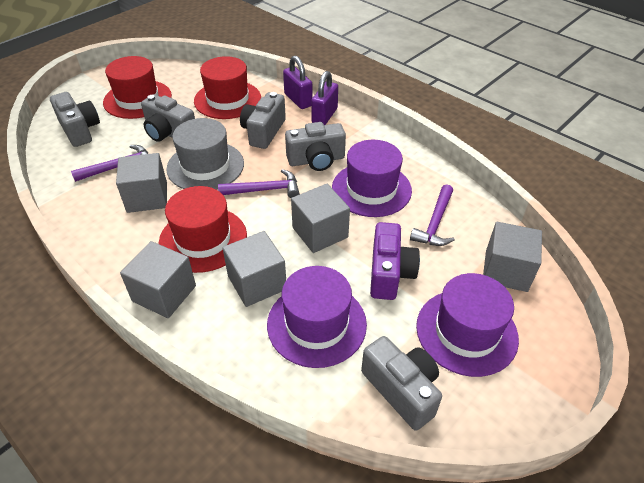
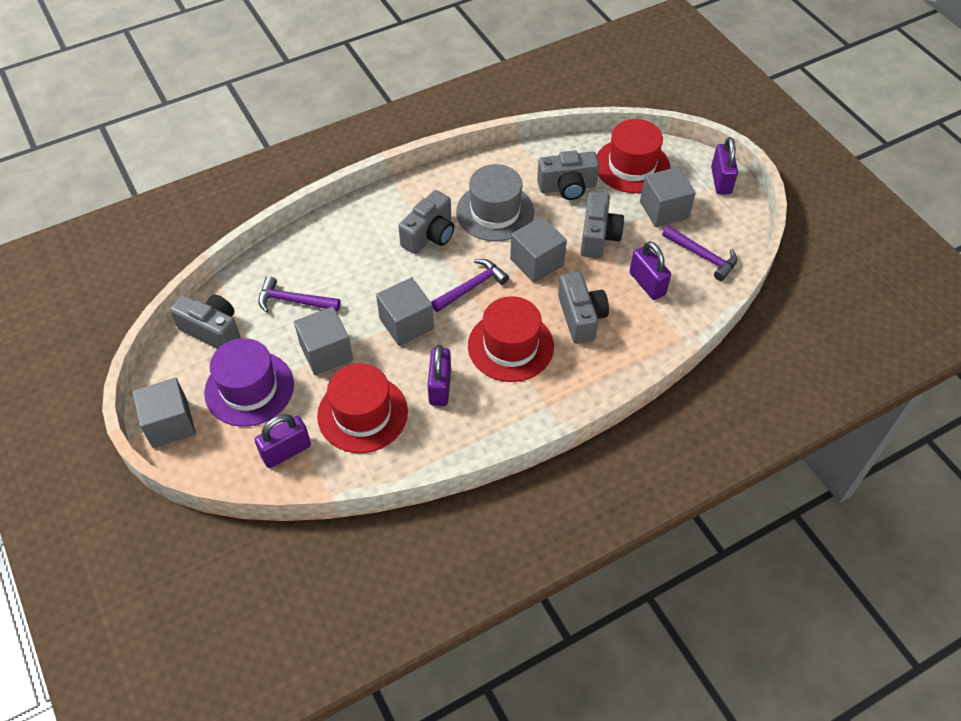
purple camera: [370,222,420,300] = 1 -> none = 0
purple hat: [267,266,367,368] [332,140,412,217] [416,273,519,377] = 3 -> [204,338,294,427] = 1
purple padlock: [283,56,313,109] [311,71,338,125] = 2 -> [255,414,311,468] [428,345,451,406] [630,241,671,300] [711,137,738,194] = 4

